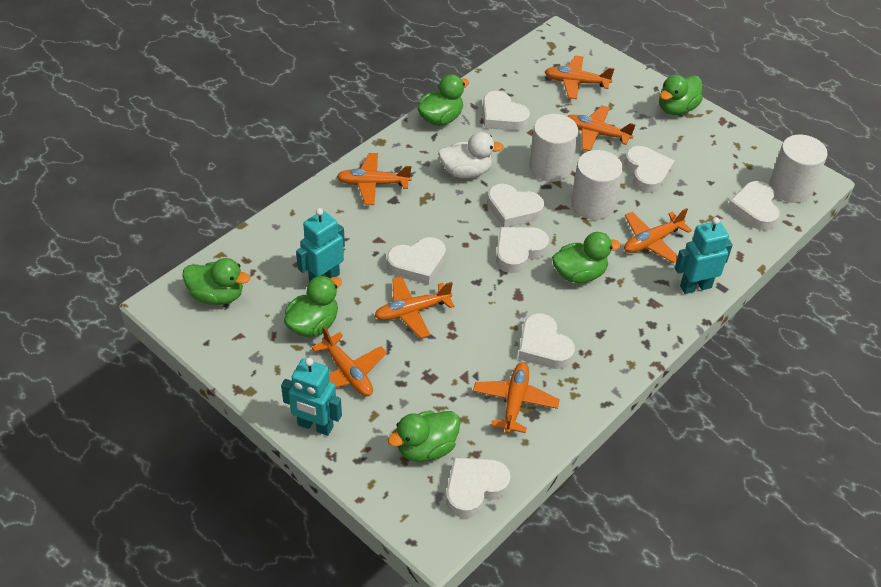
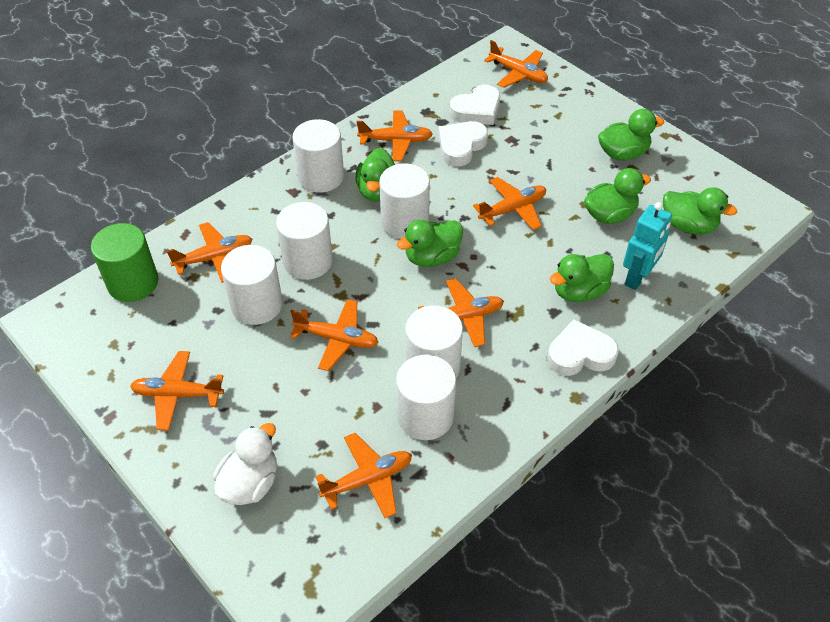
green cylinder: none = 0 -> [91,223,158,302] = 1
orange plane: [312,326,387,396] [337,153,412,205] [374,276,455,338] [473,362,560,434] [545,56,614,99] [567,105,636,151] [624,208,692,263] = 7 -> [130,351,224,431] [167,222,253,283] [290,299,379,371] [316,433,412,518] [357,111,433,161] [418,278,504,347] [473,177,546,230] [484,40,548,88] = 8
turquoise robot: [281,358,342,436] [296,208,345,282] [675,217,733,294] = 3 -> [623,202,672,290] = 1
white cylinder: [529,114,578,182] [571,150,623,220] [769,135,827,203] = 3 -> [221,245,283,325] [276,202,333,280] [292,119,344,193] [379,163,430,239] [396,355,456,440] [405,305,463,378] = 6
white heart: [387,237,446,285] [446,457,511,518] [482,91,530,131] [487,184,544,227] [496,227,549,273] [518,313,575,369] [624,146,674,193] [727,181,780,231] = 8 -> [438,121,488,166] [449,85,500,125] [547,319,619,376] = 3

